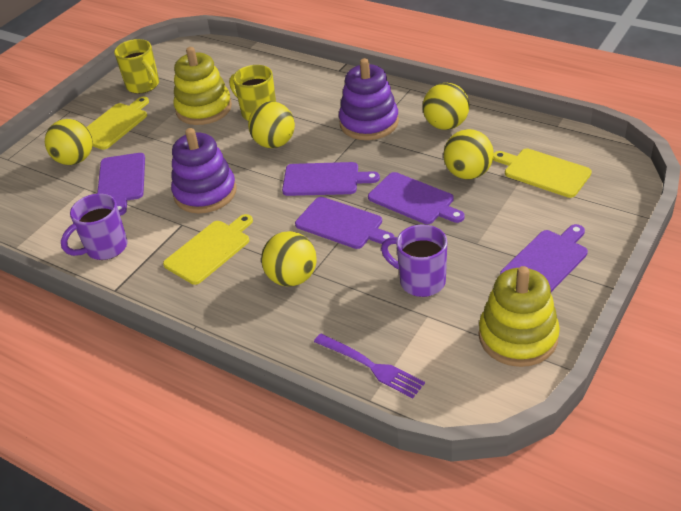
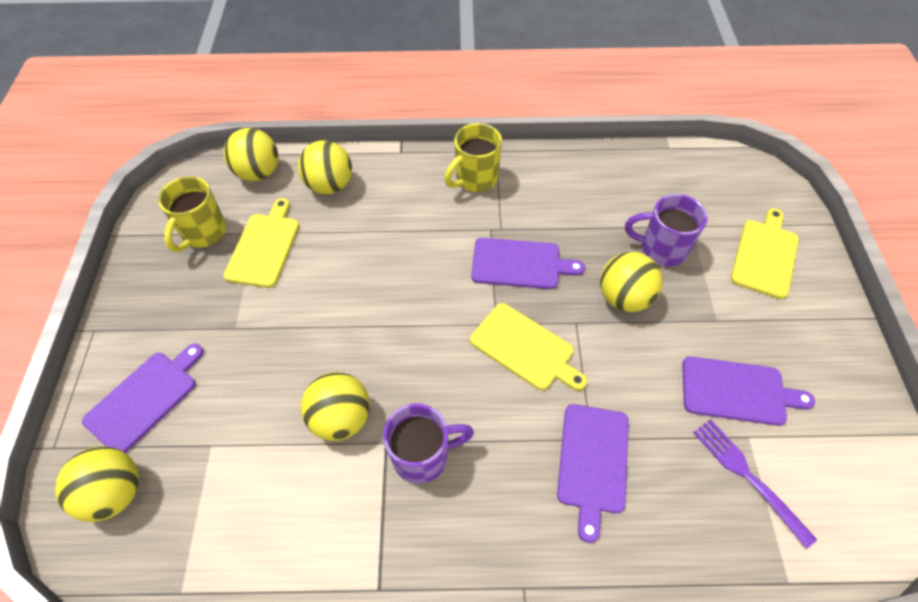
purple cutting board: [97,153,145,216] [282,162,380,196] [295,197,394,249] [368,172,465,224] [500,224,588,292] = 5 -> [82,344,204,453] [471,238,585,289] [557,404,629,543] [682,356,815,426] = 4
purple stacking toy: [171,128,237,213] [339,58,399,140] = 2 -> none = 0
yellow stacking toy: [173,47,232,125] [479,266,560,367] = 2 -> none = 0

